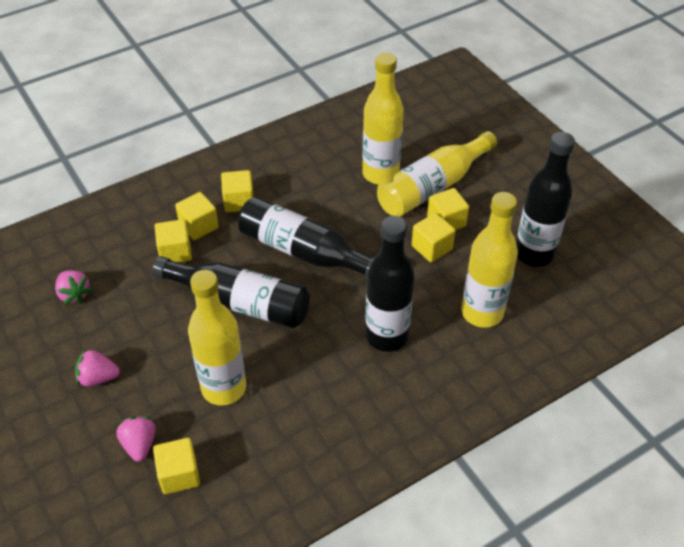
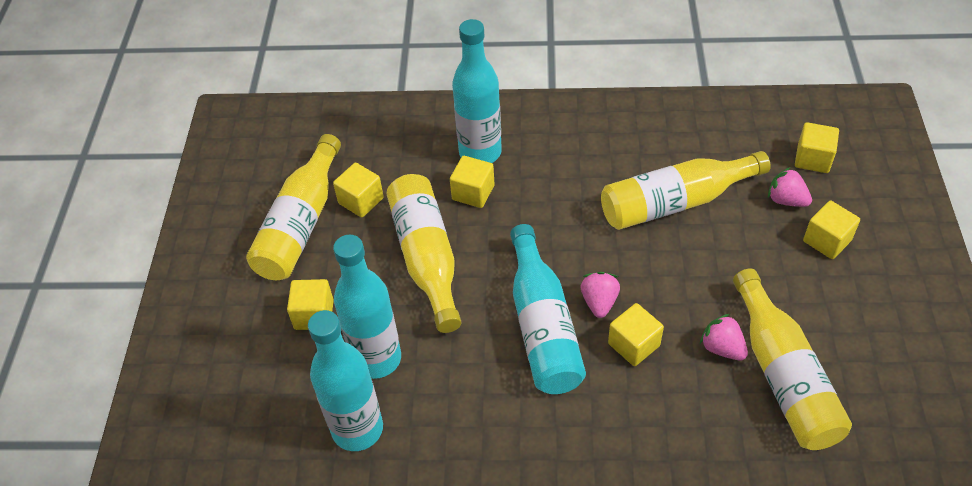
black bottle: [152,256,310,328] [238,196,374,277] [365,216,415,352] [516,132,575,267] = 4 -> none = 0
turquoise bottle: none = 0 -> [308,310,383,451] [333,235,401,379] [452,19,502,163] [510,224,586,394] = 4

